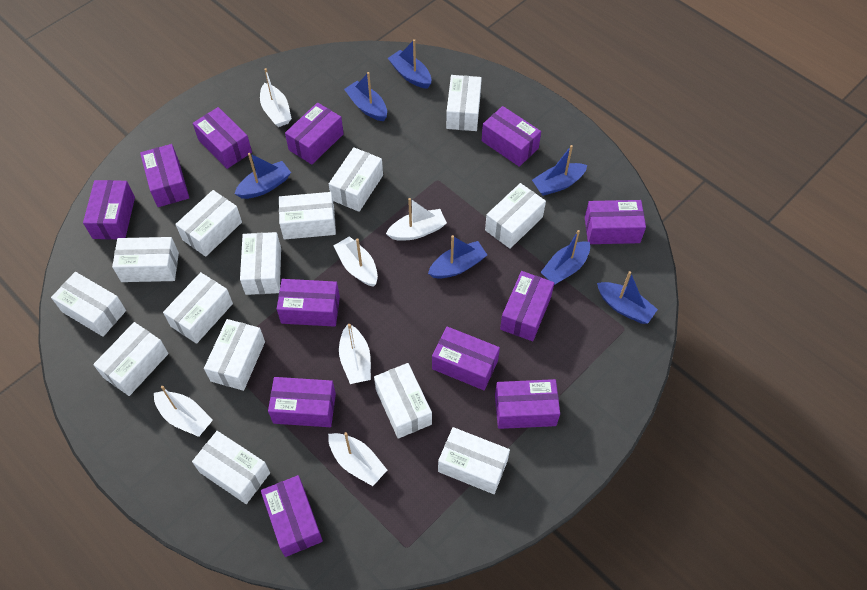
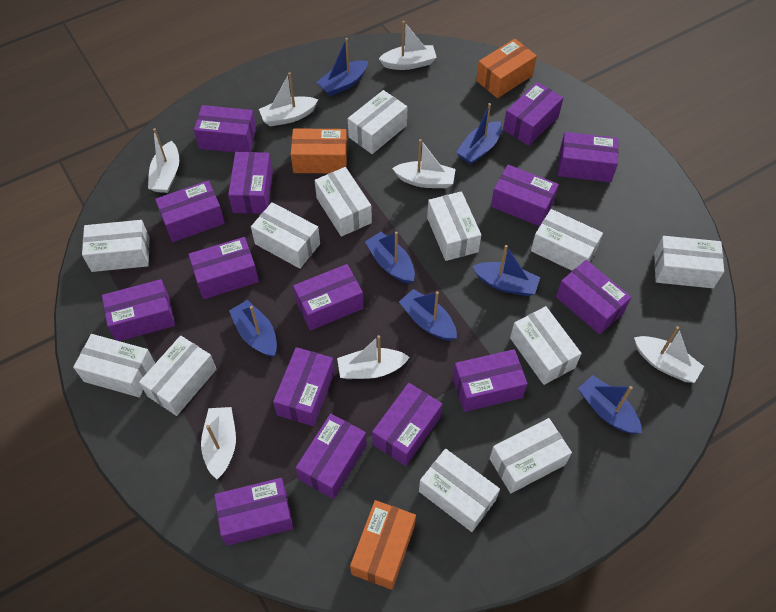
orange box: none = 0 -> [291,128,347,173] [350,500,416,590] [476,39,537,98] = 3
purple box: [83,180,135,240] [140,144,189,207] [193,107,252,169] [261,475,323,557] [268,377,336,427] [277,279,340,327] [285,103,344,165] [432,326,500,390] [482,106,541,167] [495,379,560,429] [500,271,554,341] [585,200,646,244] = 12 -> [102,279,175,341] [155,181,225,242] [188,237,259,299] [194,105,257,152] [214,478,293,546] [228,152,273,214] [273,347,335,426] [293,264,364,331] [296,414,367,499] [372,383,442,466] [453,349,528,412] [491,165,559,226] [503,82,564,146] [556,260,632,335] [558,132,619,182] = 15
white boat: [154,386,213,437] [260,68,292,127] [328,432,387,486] [334,236,378,287] [339,324,371,384] [386,198,447,241] = 6 -> [148,128,179,193] [201,407,236,479] [259,72,318,127] [337,335,410,379] [379,21,437,70] [392,139,456,188] [634,326,704,383] = 7
white box: [51,272,126,337] [93,322,169,396] [112,237,179,282] [163,272,233,344] [175,190,242,257] [192,431,270,504] [204,319,265,391] [240,232,281,295] [279,192,336,240] [329,147,383,212] [374,363,432,439] [438,427,510,494] [446,75,482,131] [485,183,546,249] = 14 -> [73,334,155,397] [82,220,150,272] [139,336,216,416] [251,202,320,269] [314,167,372,237] [348,90,407,154] [419,449,500,532] [427,191,481,261] [489,418,572,493] [510,306,582,385] [531,209,603,271] [654,236,724,288] = 12

